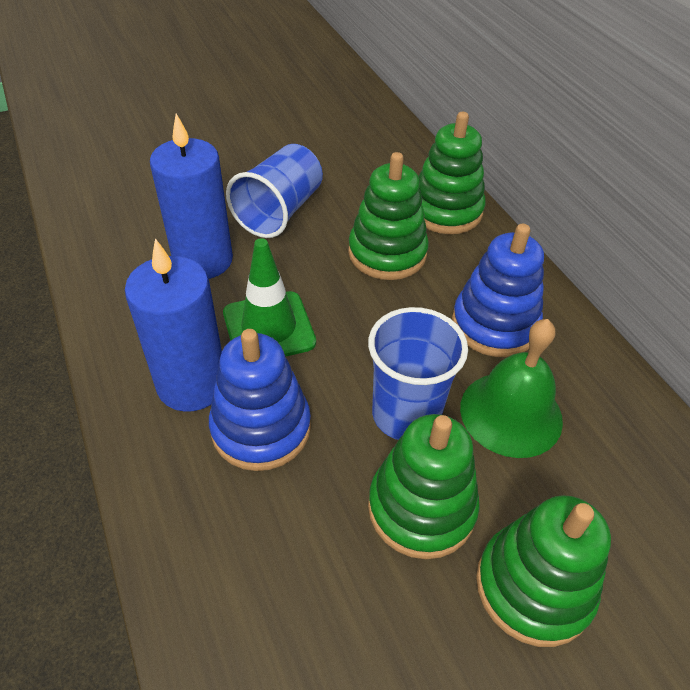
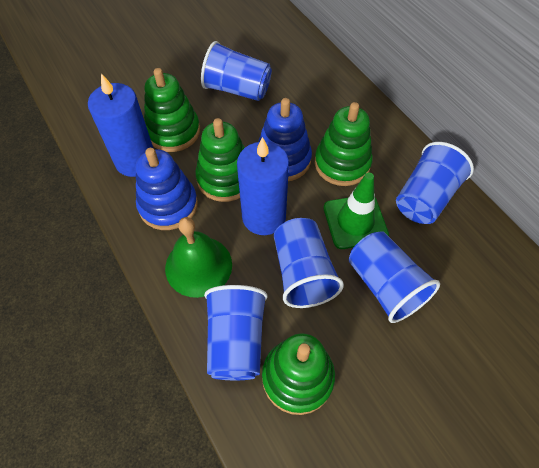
blue cup: [226,144,323,238] [368,307,468,440] = 2 -> [201,41,272,101] [204,285,268,380] [274,218,344,308] [349,231,440,323] [396,142,474,224] = 5

